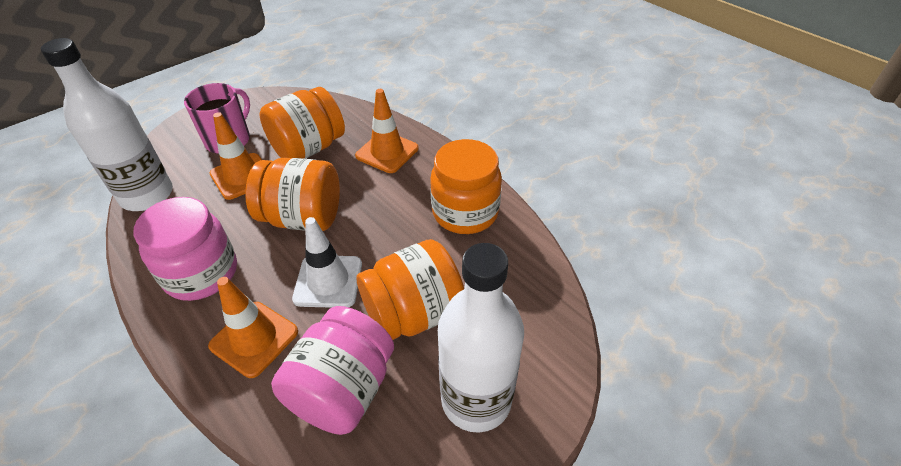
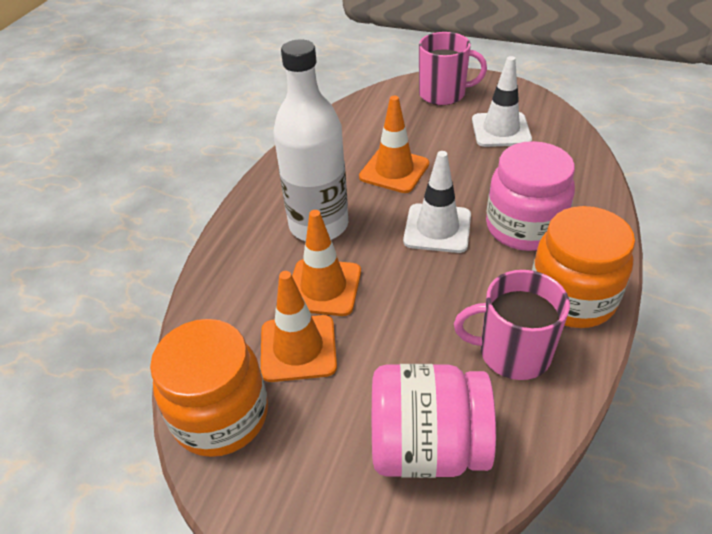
orange jar: [245,158,340,231] [259,87,345,159] [356,239,464,340] [430,139,502,234] = 4 -> [150,319,268,457] [532,206,635,328] = 2
pink mug: [184,83,250,154] = 1 -> [419,32,487,105] [454,270,570,380] = 2
white bottle: [41,38,173,211] [438,243,524,433] = 2 -> [273,39,348,241] = 1
white traffic cone: [292,217,362,308] = 1 -> [403,151,471,253] [472,56,532,147] = 2

